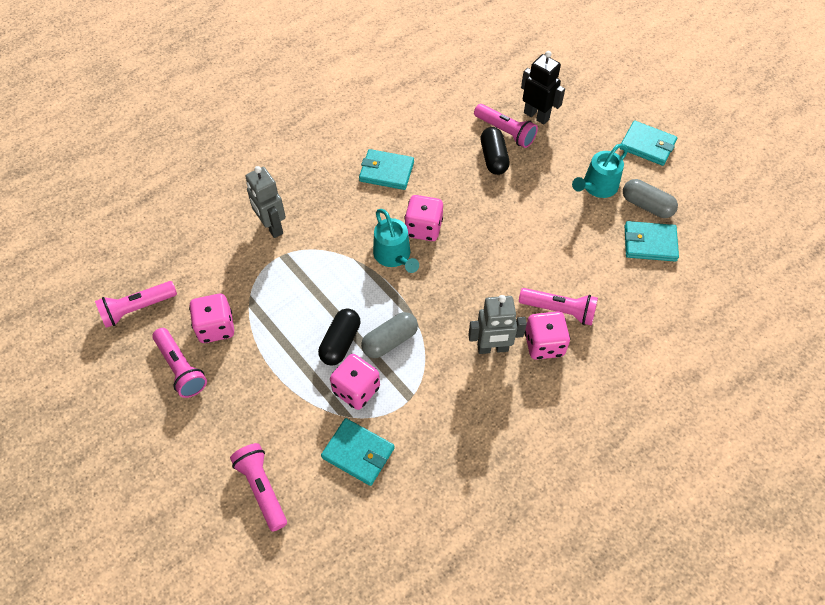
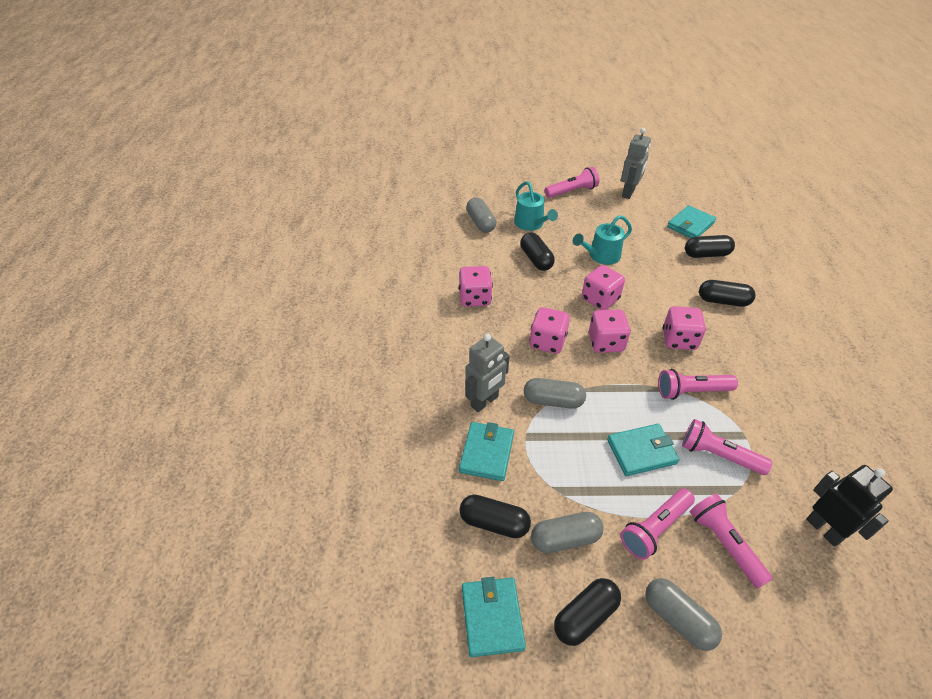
black capsule: [318,308,360,366] [481,127,510,175] = 2 -> [459,495,531,538] [520,232,555,271] [554,578,621,646] [685,235,735,258] [699,280,756,307] = 5
grey capsule: [361,312,418,358] [623,179,678,218] = 2 -> [466,197,496,233] [524,378,586,409] [531,512,604,553] [645,578,722,651] = 4
pink dice: [189,294,234,343] [330,354,380,410] [404,195,443,241] [525,311,570,360] = 4 -> [459,266,493,307] [529,307,570,354] [582,265,625,310] [589,309,631,353] [663,306,706,350] = 5

